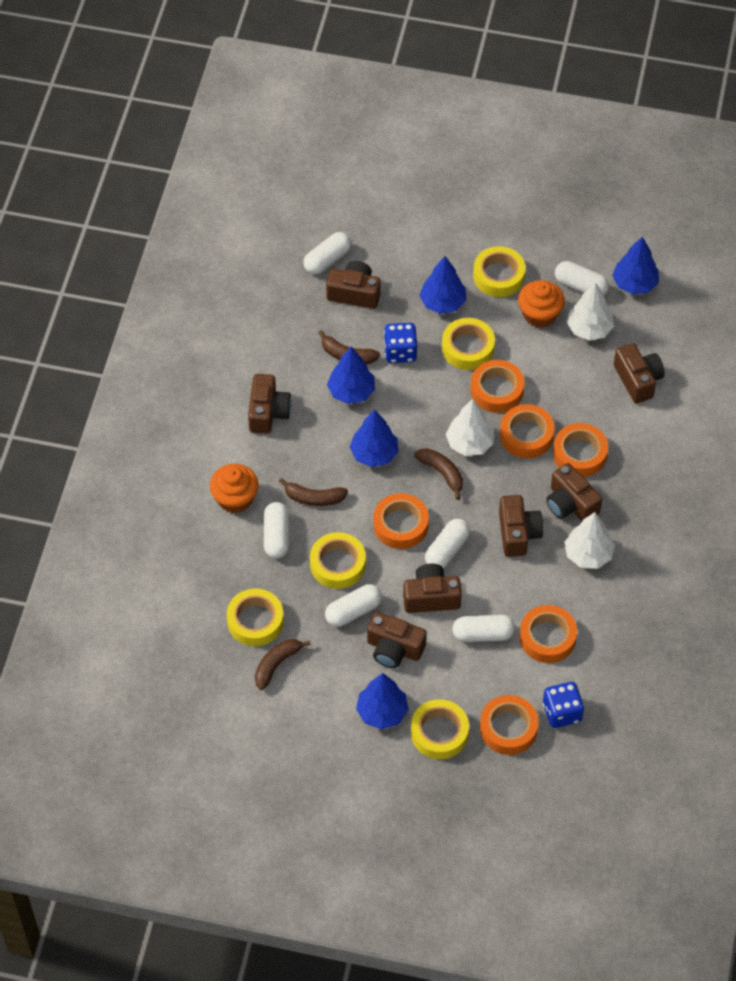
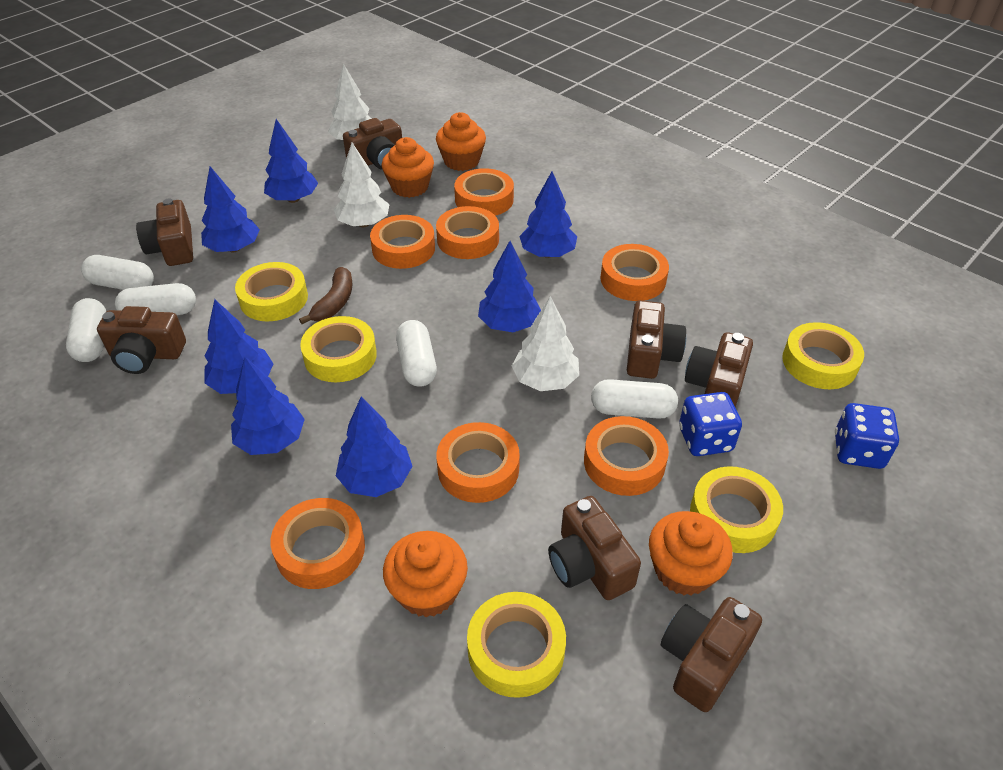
blue tree: [327,346,375,404] [350,410,398,467] [356,673,409,729] [419,256,466,314] [612,237,659,295] = 5 -> [201,166,260,252] [204,299,274,394] [231,357,305,455] [264,119,318,203] [336,397,413,497] [478,241,541,332] [519,172,577,258] = 7
brown banana: [255,639,311,690] [279,478,348,506] [318,330,380,364] [414,448,463,500] = 4 -> [299,267,353,324] = 1
orange cupcake: [210,464,259,513] [518,280,565,328] = 2 -> [382,137,434,198] [383,531,468,617] [436,112,486,171] [649,511,733,596] = 4
orange tape: [374,493,429,549] [471,360,525,413] [480,695,539,755] [500,404,555,458] [520,605,577,663] [553,423,608,477] = 6 -> [271,498,365,589] [370,215,435,269] [436,206,499,259] [437,422,520,503] [454,168,514,216] [584,416,669,496] [600,244,669,301] = 7
white capsule: [264,502,289,558] [303,232,351,274] [325,584,382,627] [425,519,470,568] [452,615,515,642] [555,261,609,295] = 6 -> [66,298,106,362] [81,255,154,290] [115,283,196,315] [396,320,437,387] [591,379,678,419] = 5

